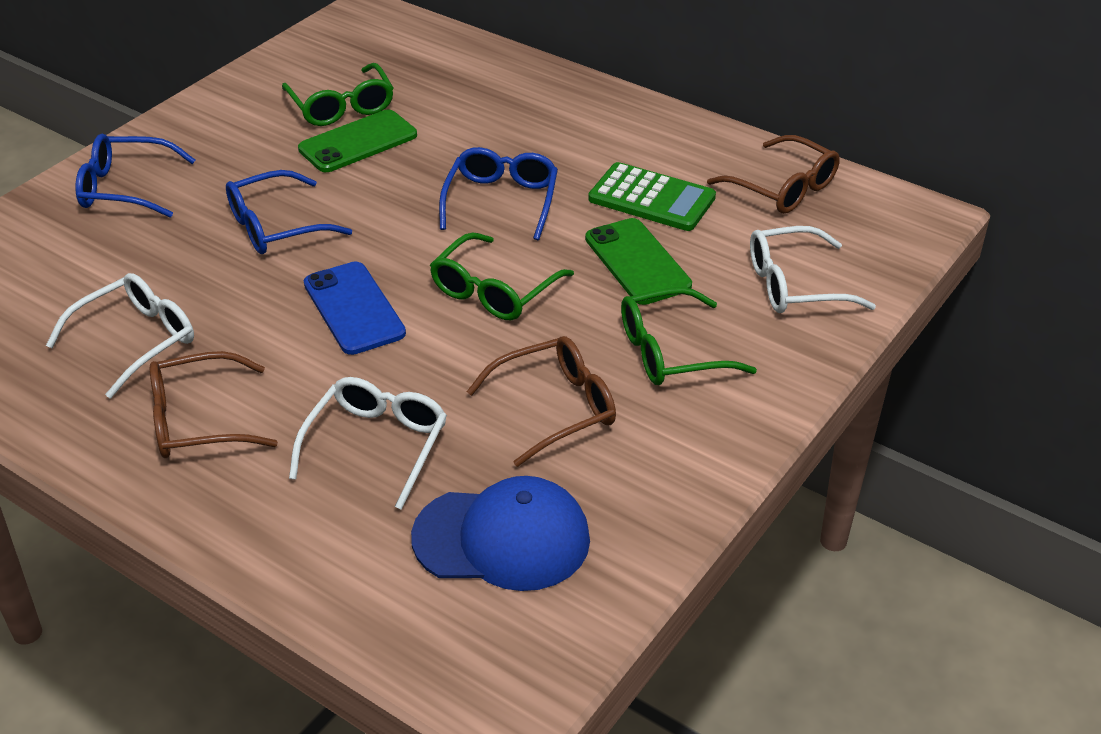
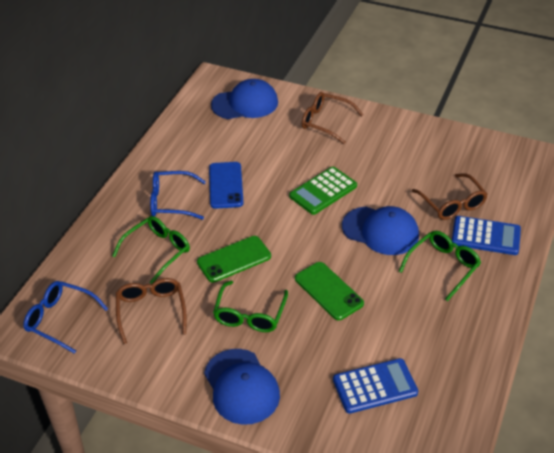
blue calculator: none = 0 -> [333,358,418,414] [452,216,521,255] = 2
blue cap: [411,476,590,591] = 1 -> [204,349,280,425] [211,79,278,119] [342,206,419,255] = 3
blue glasses: [75,134,195,218] [226,170,352,254] [439,147,558,240] = 3 -> [23,281,108,354] [150,171,206,220] = 2
white glasses: [46,273,194,398] [289,377,447,510] [750,226,876,313] = 3 -> none = 0

